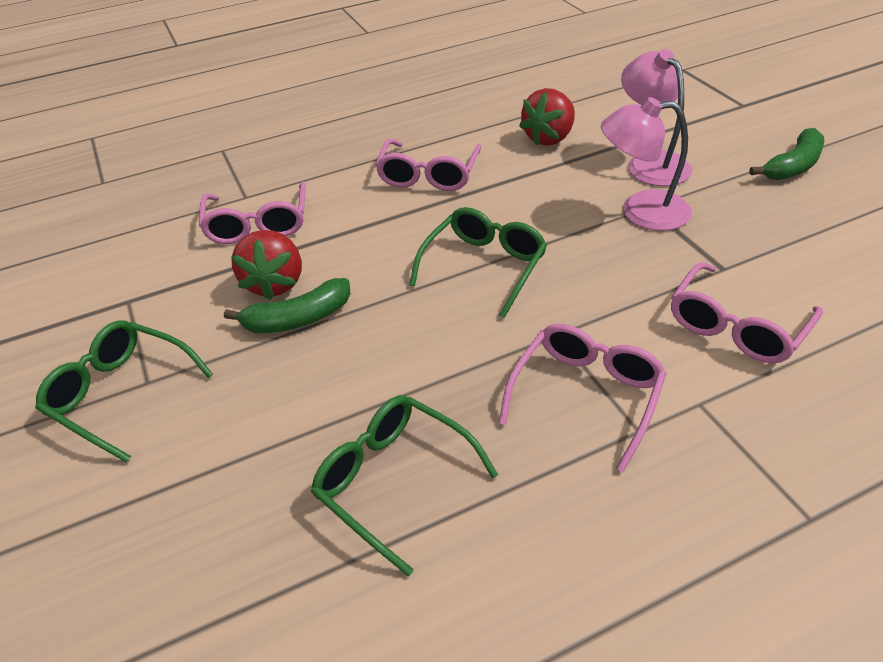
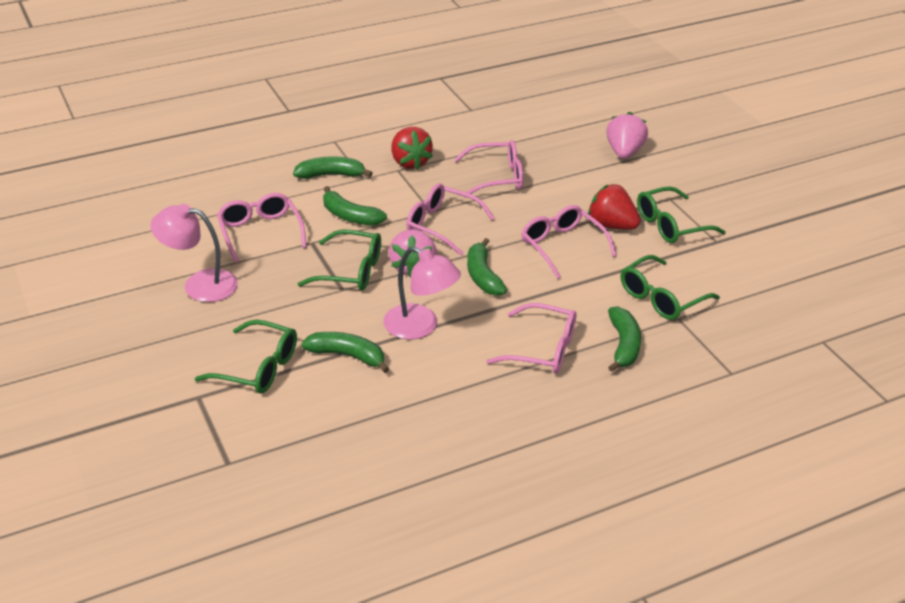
green banana: [224,278,351,333] [750,128,824,180] = 2 -> [293,156,373,179] [301,332,389,373] [323,186,387,226] [467,238,507,296] [608,306,641,372] = 5
green glasses: [35,321,213,463] [311,395,498,576] [409,207,547,318] = 3 -> [195,320,297,393] [298,230,381,290] [621,255,720,320] [637,186,726,243] = 4
pink glasses: [199,182,306,244] [375,139,481,191] [499,324,667,472] [671,262,823,363] = 4 -> [217,193,307,263] [406,183,495,255] [454,140,523,197] [486,303,576,373] [522,205,617,279] = 5
pink strawberry: none = 0 -> [389,229,437,278] [606,112,648,159] = 2

